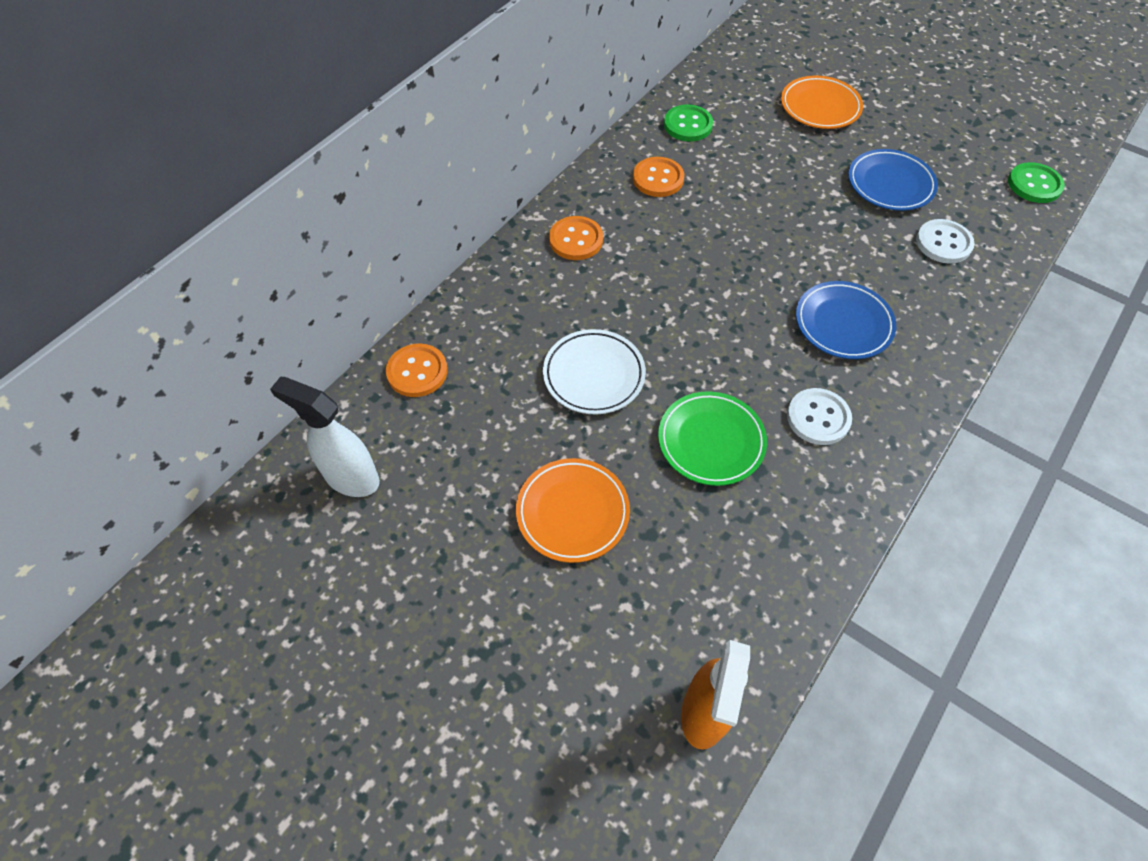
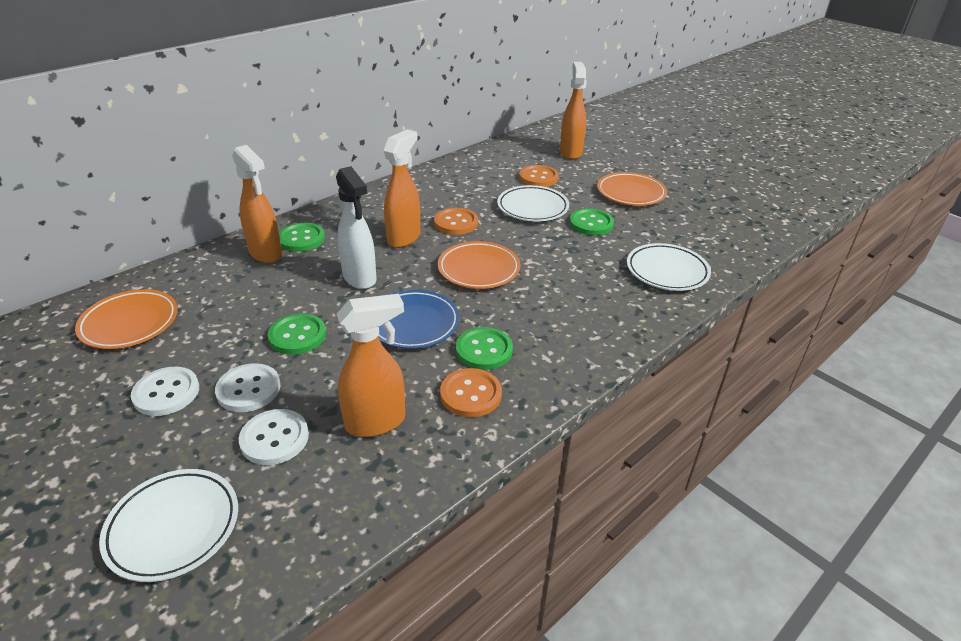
blue plate: [796,281,896,359] [848,149,938,211] = 2 -> [378,290,460,349] = 1
green button: [664,105,713,142] [1008,162,1065,203] = 2 -> [268,313,326,355] [279,223,325,252] [456,327,513,370] [569,208,614,235] = 4
green plate: [658,391,767,486] = 1 -> none = 0
orange plate: [516,458,630,563] [781,75,863,129] = 2 -> [75,289,178,349] [438,241,520,289] [597,172,667,206] = 3
orange spray bottle: [681,640,750,750] = 1 -> [232,145,282,263] [337,294,405,437] [383,129,420,248] [560,62,587,160] = 4
white button: [787,388,852,445] [916,219,975,264] = 2 -> [131,366,199,416] [215,363,281,412] [239,409,309,465] = 3
white plate: [543,329,646,415] = 1 -> [99,469,238,582] [497,185,569,221] [627,243,711,291] = 3

